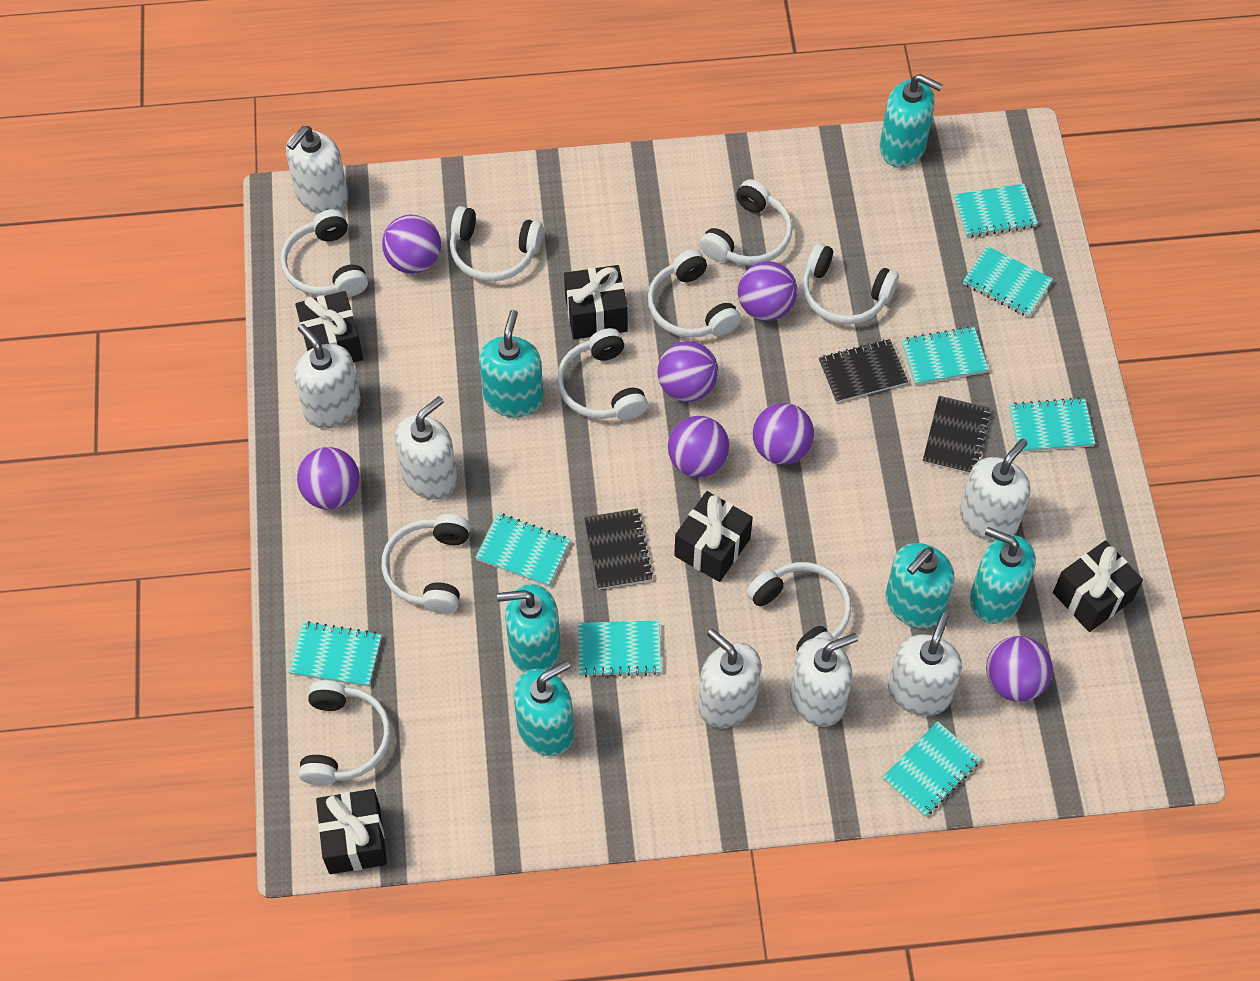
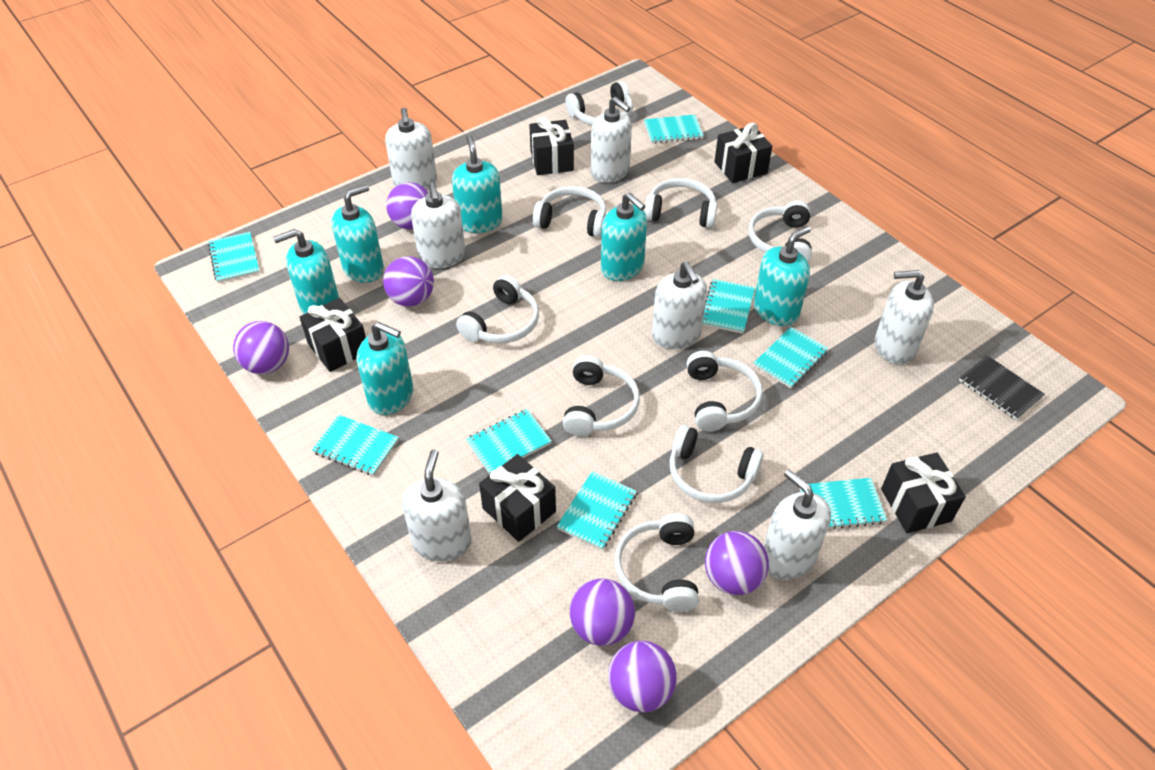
black notebook: [584,509,653,589] [819,339,908,403] [923,396,991,474] = 3 -> [959,355,1045,420] = 1
purple ball: [297,447,360,510] [382,215,441,274] [658,341,718,402] [668,416,730,478] [738,261,797,321] [753,403,814,465] [986,636,1053,702] = 7 -> [233,321,289,374] [383,256,434,307] [386,182,429,230] [570,578,635,646] [608,641,677,712] [705,531,769,595] = 6

